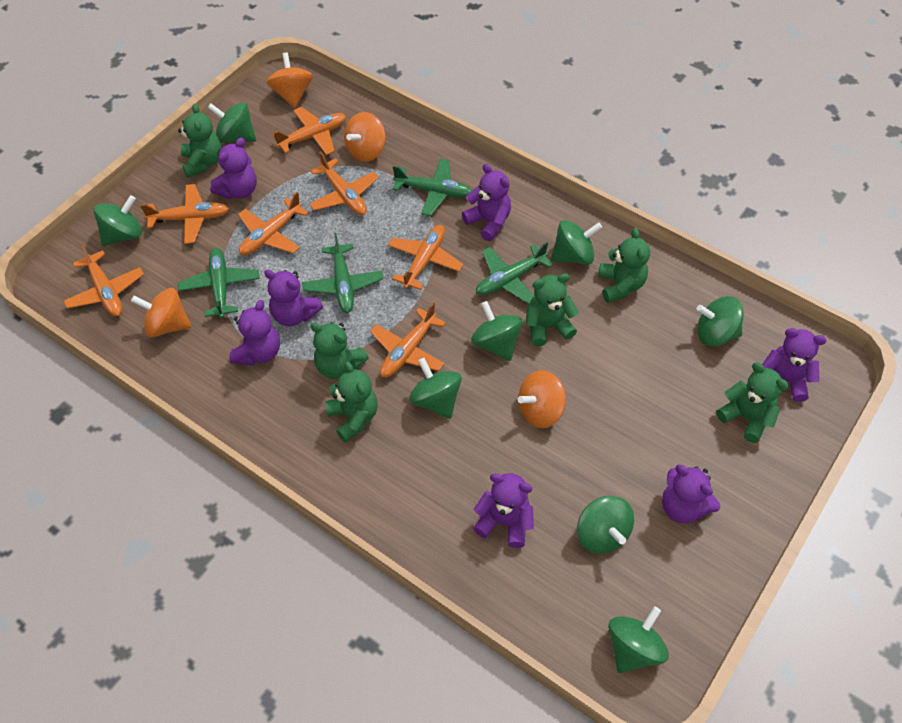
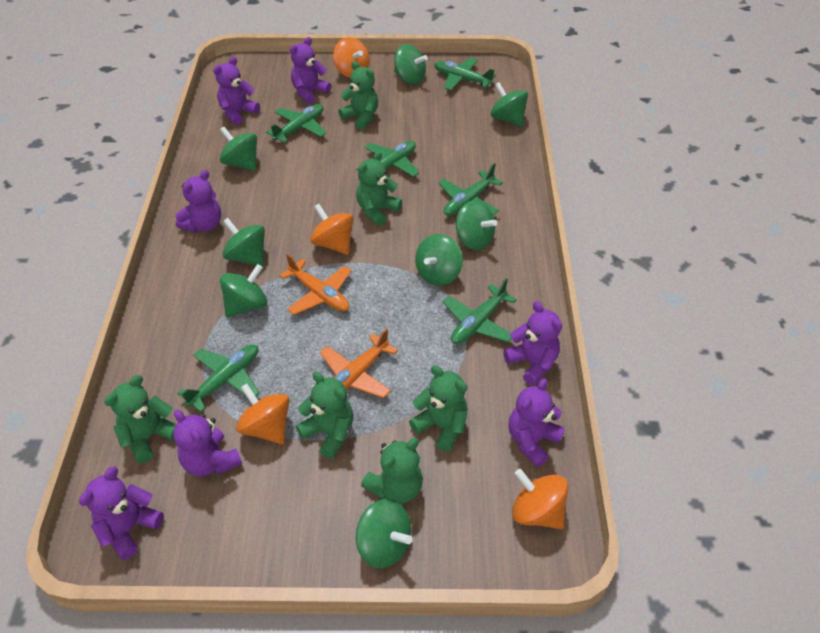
green plane: [178,248,260,318] [302,233,383,313] [393,159,472,216] [476,242,553,304] = 4 -> [177,344,260,412] [266,104,327,143] [356,141,420,177] [434,58,496,90] [438,163,503,216] [443,278,517,344] = 6
orange plane: [64,244,144,316] [140,184,229,244] [238,192,309,255] [272,107,346,155] [309,151,379,215] [370,302,446,378] [388,225,463,290] = 7 -> [279,254,352,315] [320,328,398,398] = 2

